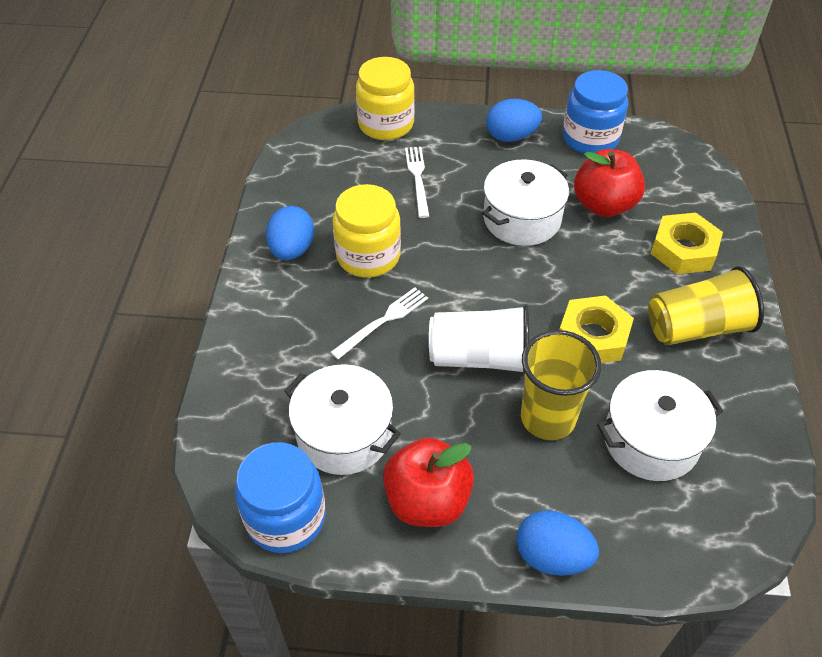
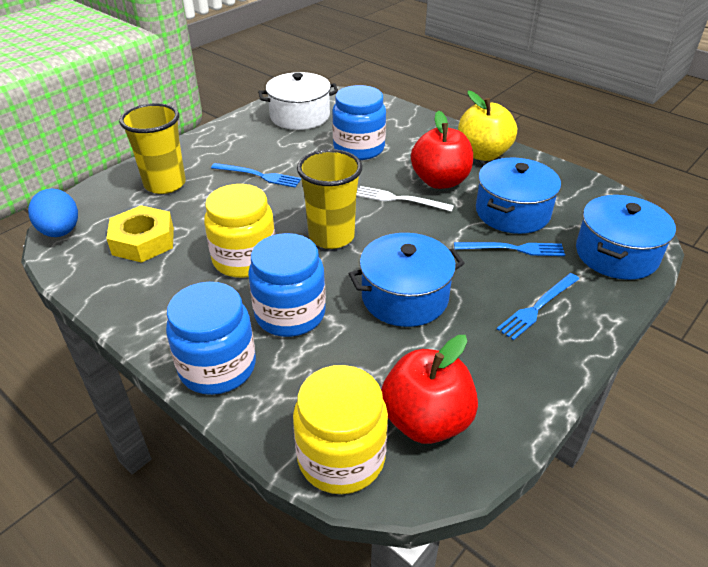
blue egg: [266,206,314,260] [486,99,542,142] [516,510,599,576] = 3 -> [28,189,78,237] = 1
blue fork: none = 0 -> [211,163,301,188] [454,242,565,256] [497,273,579,340] = 3
blue jar: [235,442,326,553] [563,70,628,154] = 2 -> [166,282,256,395] [248,233,326,337] [332,85,386,160] = 3
blue pot: none = 0 -> [349,233,465,327] [476,158,561,234] [576,195,676,280] = 3
white cup: [429,304,529,375] = 1 -> none = 0
white fork: [330,287,428,359] [405,147,429,218] = 2 -> [356,186,454,212] = 1
white pot: [284,364,401,475] [482,159,569,246] [597,370,723,481] = 3 -> [258,72,338,130] = 1
yellow apple: none = 0 -> [458,91,517,161] = 1
yellow nut: [559,295,634,363] [650,213,723,274] = 2 -> [106,205,174,263] = 1

